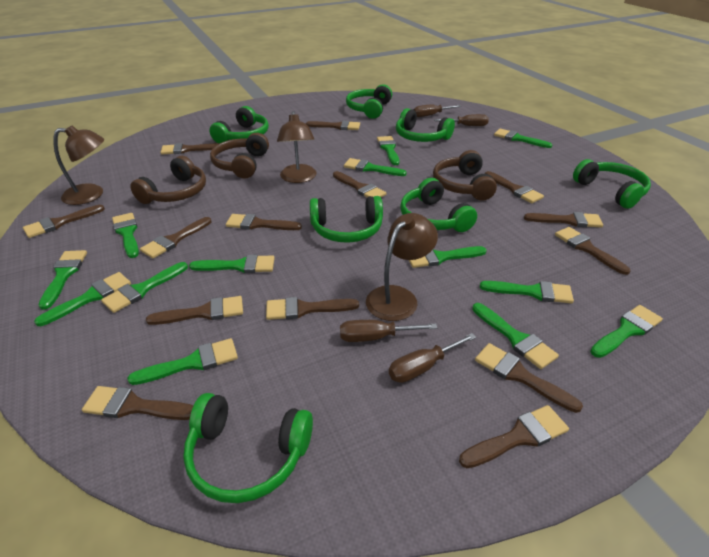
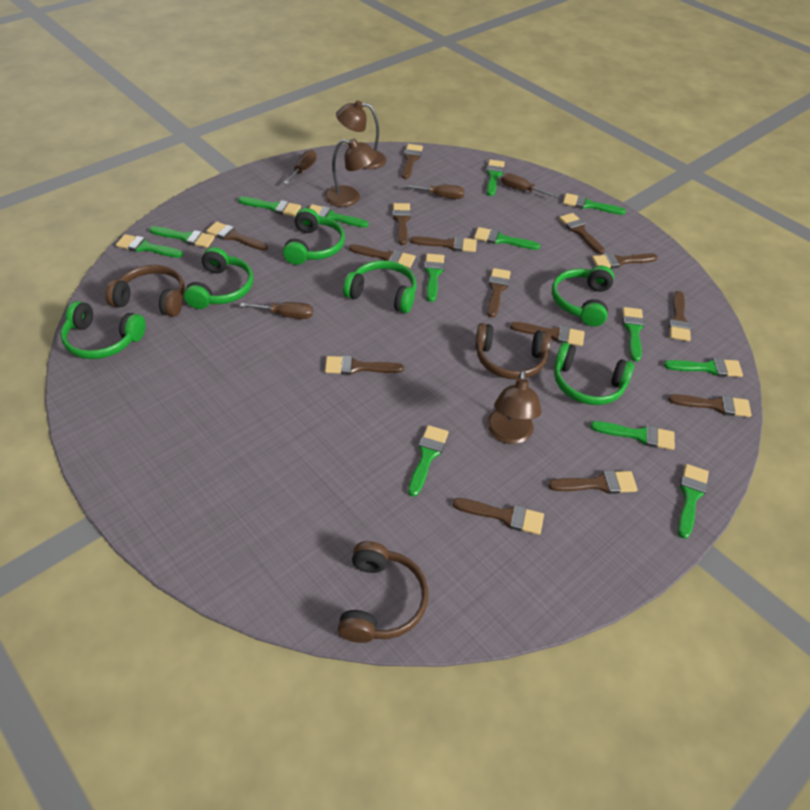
green headphones: [183,393,313,503] [209,106,269,143] [310,196,383,243] [346,84,392,119] [396,108,455,142] [400,178,477,232] [573,159,651,209] = 7 -> [60,301,146,359] [184,247,253,309] [283,208,345,265] [343,260,417,313] [552,265,614,326] [554,342,634,405] = 6

